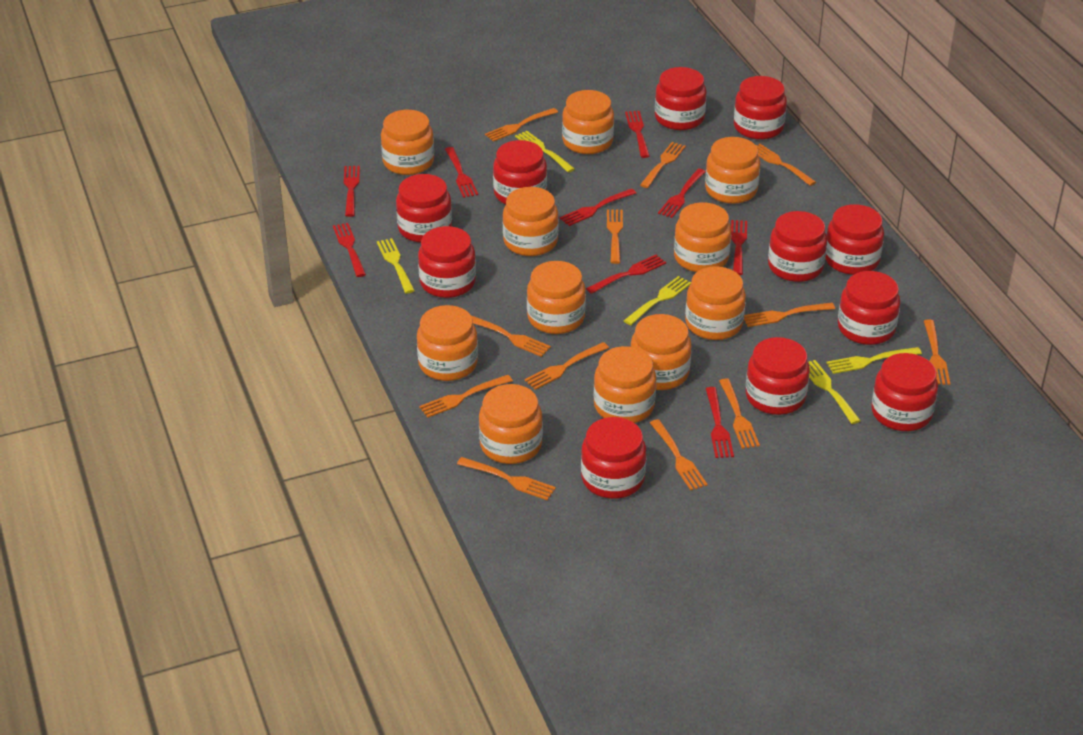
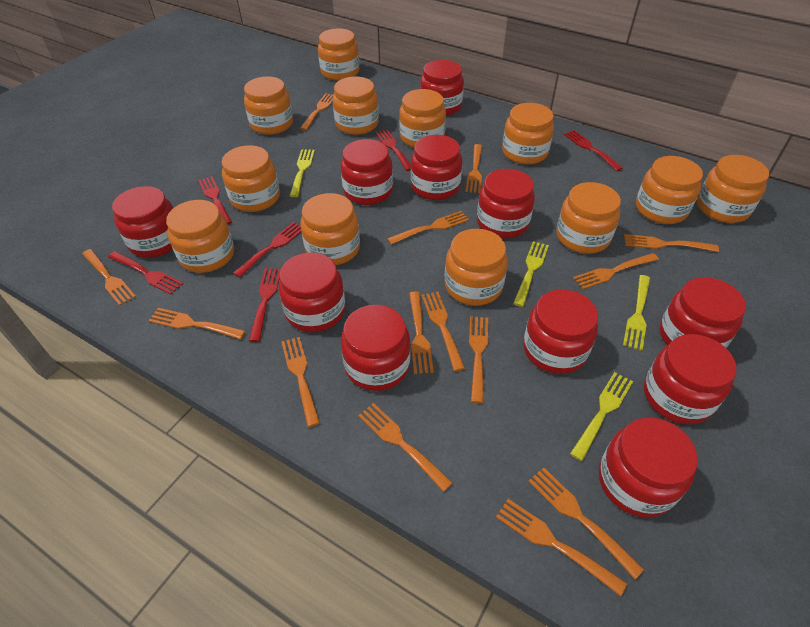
orange fork: [419,375,513,418] [457,457,556,500] [471,315,551,357] [485,108,558,142] [524,342,609,390] [607,209,623,264] [640,142,686,188] [650,419,708,491] [719,379,760,449] [744,303,835,327] [756,144,816,186] [924,320,950,385] = 12 -> [82,249,136,306] [148,308,245,339] [281,337,320,427] [300,93,333,130] [358,403,453,492] [387,211,469,245] [409,292,434,374] [421,292,465,371] [466,144,482,193] [469,316,488,403] [496,499,627,596] [528,467,644,579] [573,253,659,289] [624,234,719,252] = 14
orange jar: [381,110,434,175] [417,305,478,381] [479,384,543,464] [503,187,559,256] [527,261,586,334] [562,90,614,154] [594,346,656,423] [631,314,691,390] [674,202,731,272] [685,266,746,340] [705,137,760,204] = 11 -> [166,200,234,273] [222,145,280,212] [244,76,293,135] [301,193,360,265] [318,28,359,81] [333,77,379,135] [399,89,446,148] [445,229,508,306] [502,103,554,165] [556,182,621,254] [636,156,703,224] [697,155,769,223] = 12
red fork: [333,223,366,277] [344,166,360,217] [445,147,478,198] [560,188,636,226] [586,255,666,294] [625,111,650,158] [658,169,706,218] [705,387,734,458] [731,220,747,275] = 9 -> [108,251,183,295] [198,176,232,225] [233,222,301,278] [249,268,281,342] [375,129,411,171] [564,130,623,171] = 6
yellow fork: [377,238,415,293] [515,131,575,173] [624,276,691,325] [808,360,861,424] [827,347,922,374] = 5 -> [290,149,315,197] [513,241,549,307] [570,372,633,461] [623,275,650,351] = 4

